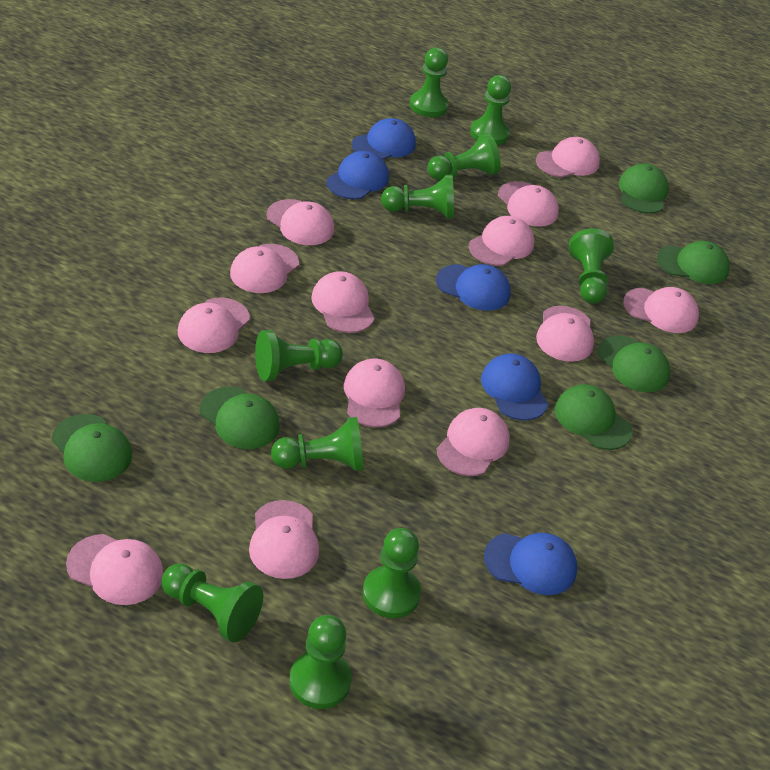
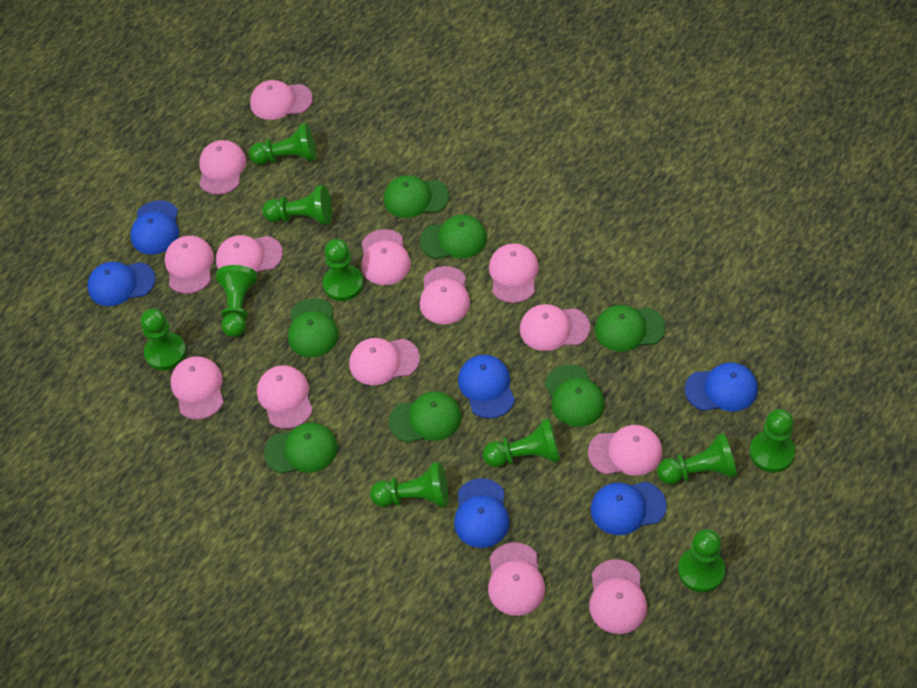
blue cap: [326,151,389,199] [352,118,416,160] [436,264,511,311] [481,354,548,421] [484,533,577,595] = 5 -> [87,262,156,306] [130,200,179,255] [454,478,510,548] [458,355,515,419] [590,482,667,535] [685,363,758,411] = 6
green cap: [52,414,132,482] [200,387,280,449] [554,384,632,450] [598,336,670,392] [619,164,669,214] [657,241,730,284] = 6 -> [264,423,337,474] [288,298,339,357] [383,175,450,218] [389,391,462,443] [420,215,487,259] [545,365,605,427] [595,305,666,352] = 7
pink cap: [66,534,163,605] [178,298,250,353] [230,244,299,293] [249,500,319,579] [266,199,334,245] [311,271,375,333] [344,359,405,427] [436,408,510,476] [469,216,534,266] [498,181,559,227] [536,137,600,178] [536,306,594,362] [623,287,699,333] = 13 -> [165,236,214,294] [171,356,224,420] [199,140,246,195] [216,235,283,273] [250,80,313,120] [257,365,313,429] [350,338,420,385] [361,229,411,285] [420,266,470,324] [488,542,545,616] [489,243,539,303] [520,304,590,351] [588,425,662,476] [589,559,647,634] = 14

